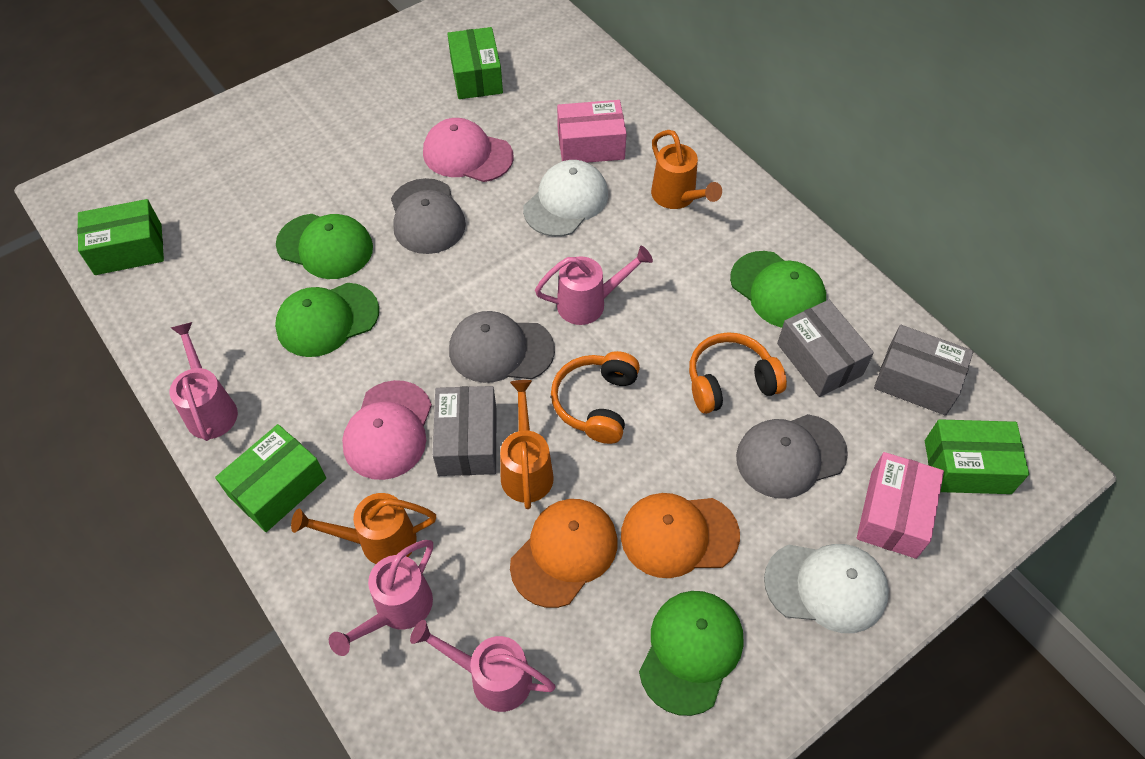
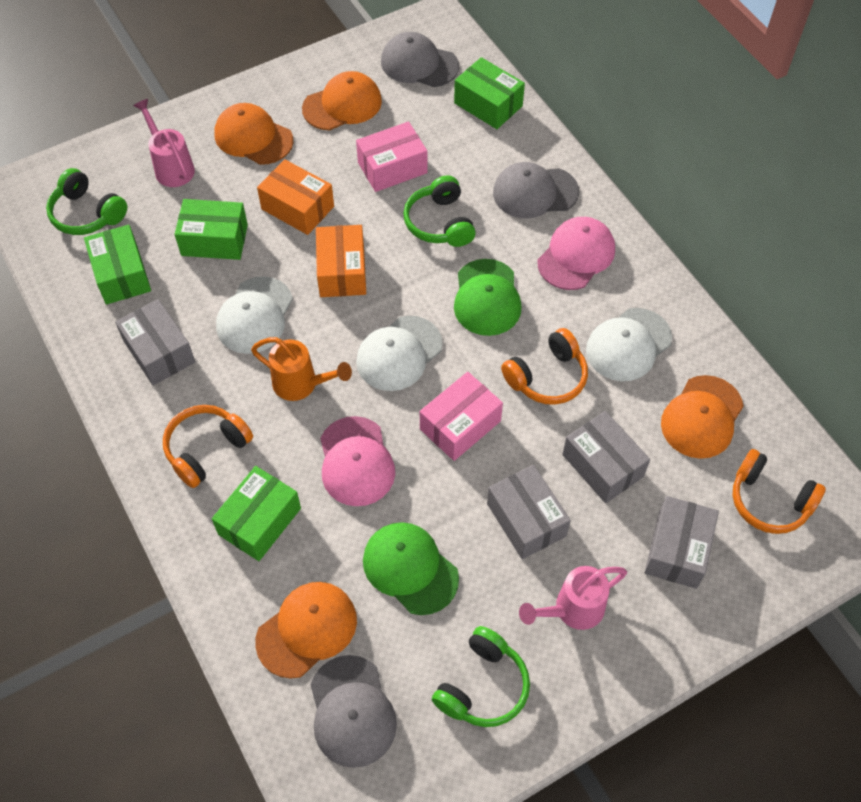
green cap: [275,283,379,357] [276,214,373,279] [639,591,744,716] [730,251,826,328] = 4 -> [363,522,459,615] [454,259,522,336] = 2
green headphones: none = 0 -> [46,168,127,235] [403,175,476,247] [432,626,530,727] = 3
grey box: [433,386,496,476] [777,300,874,397] [874,325,973,416] = 3 -> [115,299,195,385] [487,465,571,559] [562,411,650,503] [645,496,719,589] = 4
orange box: none = 0 -> [257,159,334,235] [316,225,366,297] = 2
orange cap: [510,499,617,608] [621,493,740,578] = 2 -> [214,103,294,165] [255,582,357,679] [302,71,382,130] [661,375,744,459] = 4
orange headphones: [551,351,640,444] [689,332,787,414] = 2 -> [163,405,253,488] [501,328,588,405] [733,449,826,534] = 3
orange watering can: [291,493,436,564] [500,380,554,509] [651,130,722,209] = 3 -> [251,337,352,401] = 1
pink watering can: [170,322,238,441] [329,540,433,656] [410,620,555,712] [535,246,653,325] = 4 -> [133,99,195,187] [519,566,627,630] = 2
white cap: [523,160,608,237] [764,544,889,633] = 2 -> [216,276,293,354] [356,316,443,391] [586,308,672,381] = 3

